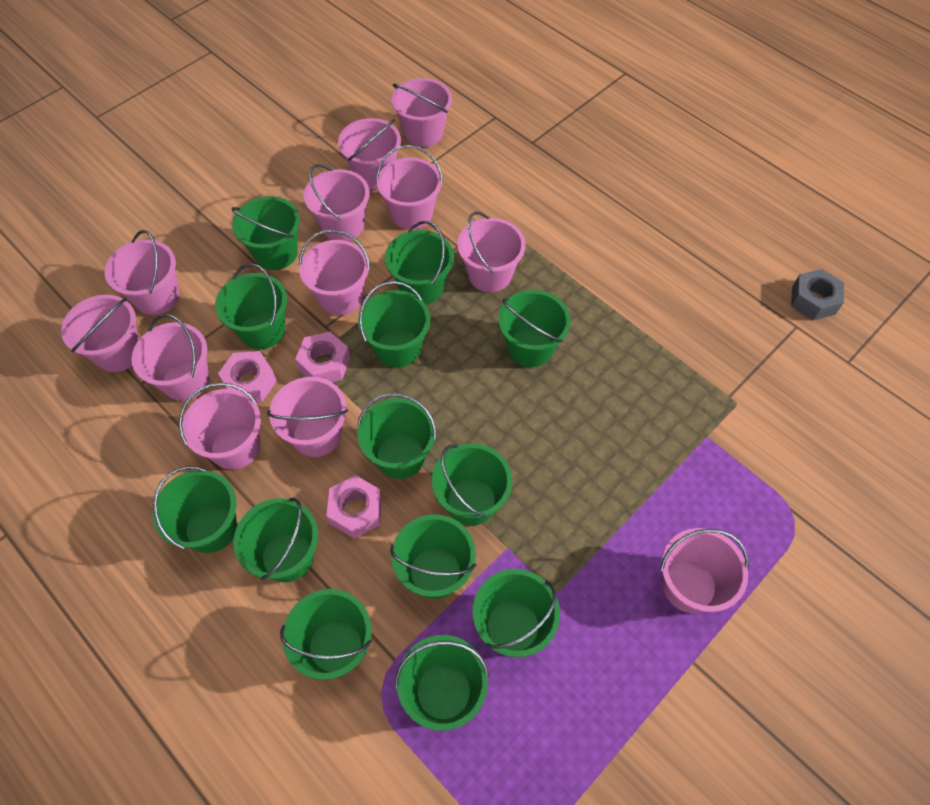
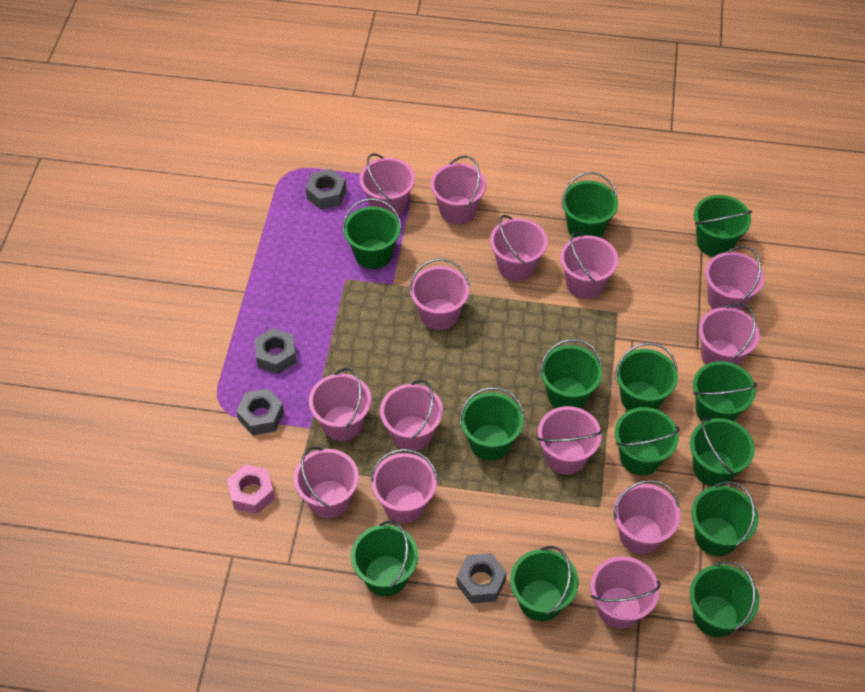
grey nut: [791,269,844,320] = 1 -> [236,389,284,435] [255,328,296,374] [306,169,346,209] [456,553,507,603] = 4
pink bucket: [61,295,140,372] [104,230,180,315] [132,314,210,401] [179,382,261,470] [267,377,348,457] [299,229,370,315] [304,164,370,241] [338,118,401,189] [376,145,443,230] [392,78,452,147] [457,212,526,292] [660,528,749,613] = 12 -> [294,447,359,518] [309,368,371,441] [360,153,415,216] [370,449,438,523] [380,380,443,451] [410,259,470,330] [431,155,486,224] [490,215,548,281] [537,406,603,475] [560,232,618,299] [591,556,661,629] [614,480,680,554] [699,303,760,366] [705,246,764,311] = 14
pink nut: [218,351,277,402] [295,332,350,382] [326,475,382,538] = 3 -> [227,464,275,514] = 1

